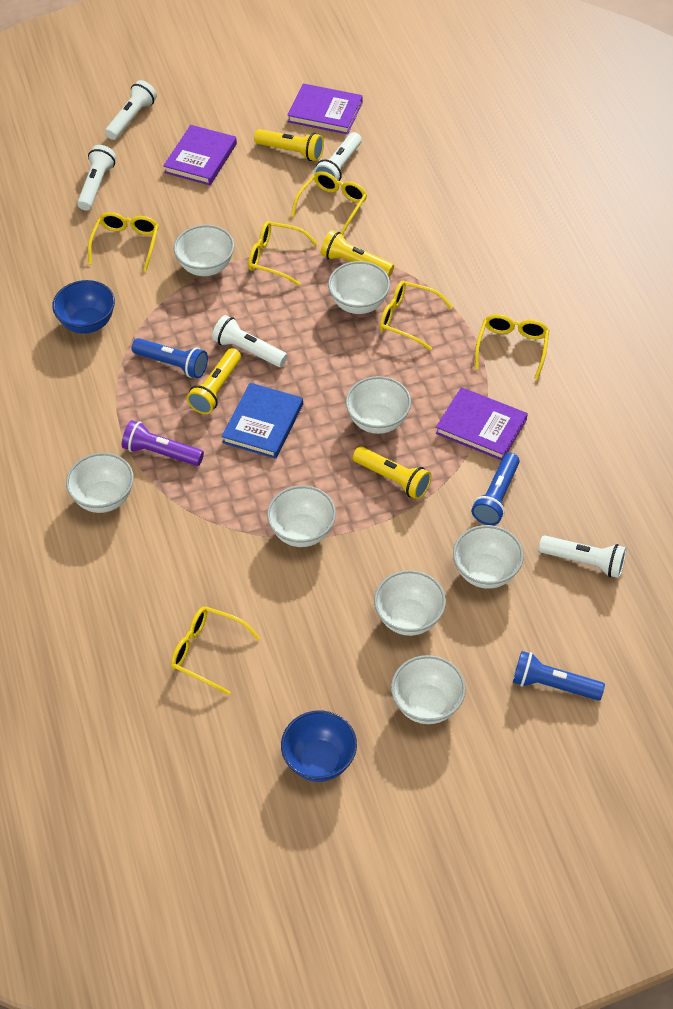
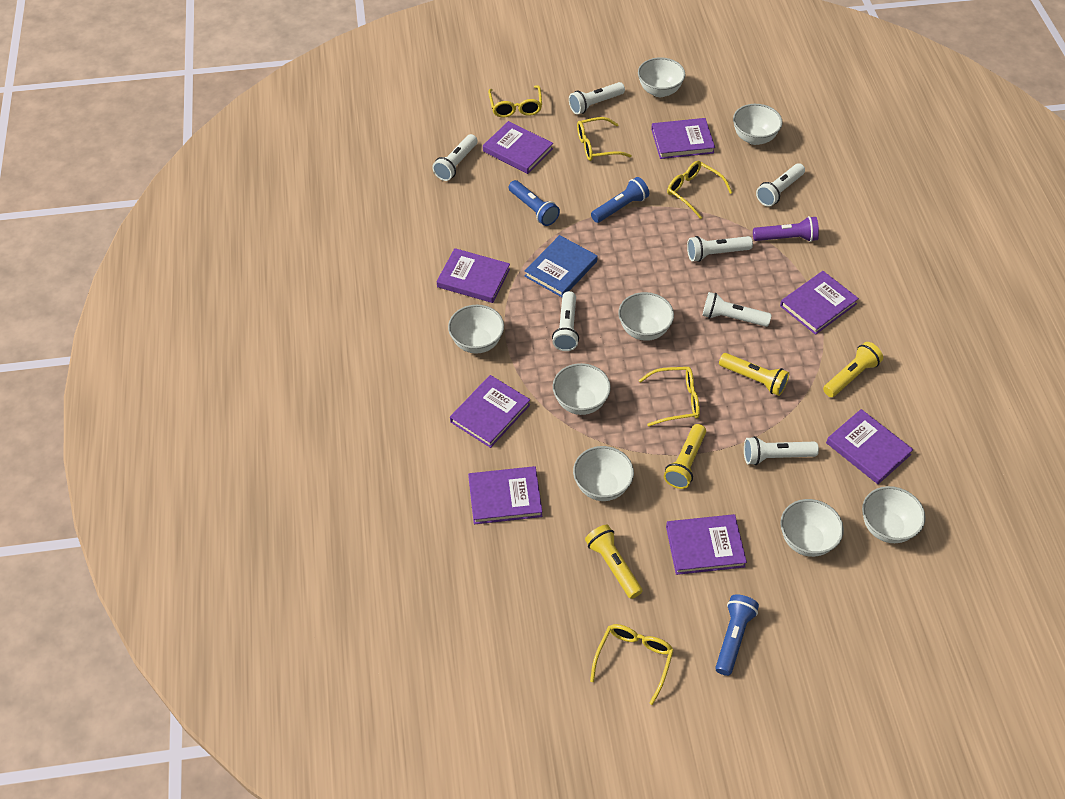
blue bowl: [52,280,115,334] [281,710,357,782] = 2 -> none = 0
purple book: [163,125,237,185] [287,84,363,134] [436,387,528,460] = 3 -> [437,248,510,303] [450,375,530,448] [468,466,543,524] [483,121,553,174] [651,118,715,159] [666,514,747,575] [780,271,859,335] [826,409,913,484] = 8
white flashlight: [77,145,116,211] [105,80,157,140] [212,315,288,367] [314,132,362,181] [539,536,626,578] = 5 -> [432,134,478,181] [552,291,579,351] [569,82,625,115] [687,236,753,262] [702,292,772,327] [744,436,819,465] [756,163,805,207] = 7
yellow glasses: [88,212,159,271] [171,607,260,695] [248,221,318,285] [291,171,367,235] [380,281,453,350] [475,314,549,380] = 6 -> [488,85,542,118] [577,117,632,161] [590,624,674,705] [639,367,700,426] [667,161,733,219] = 5

